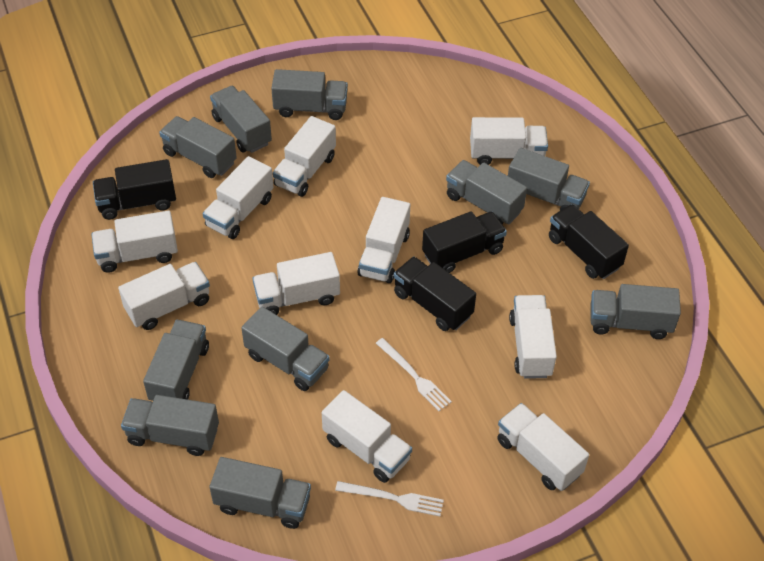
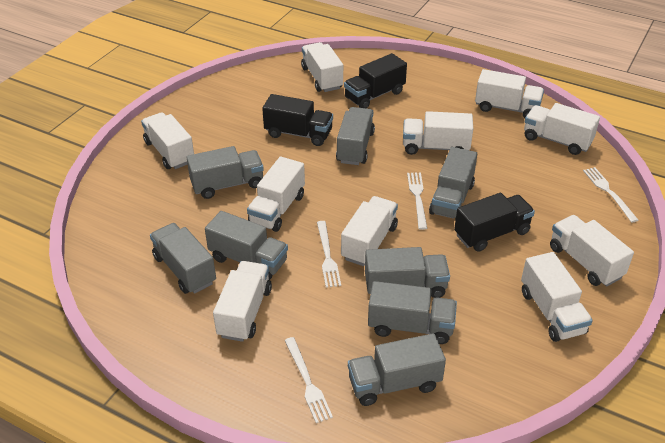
black truck: [93,159,176,220] [394,256,476,331] [422,211,507,273] [549,204,629,279] = 4 -> [262,94,333,146] [344,53,407,108] [454,193,535,252] = 3
grey truck: [121,395,219,456] [143,320,209,401] [159,116,237,178] [210,86,272,153] [210,457,311,529] [242,307,330,391] [271,69,348,120] [446,160,527,225] [508,148,590,211] [590,284,681,339] = 10 -> [150,223,216,294] [186,146,264,199] [205,211,288,280] [336,107,375,165] [348,333,446,406] [365,247,450,298] [368,281,457,344] [429,147,477,220] = 8
white fork: [335,481,444,516] [376,338,452,411] = 2 -> [284,337,333,423] [317,221,341,288] [407,172,427,230] [583,167,638,223] = 4

